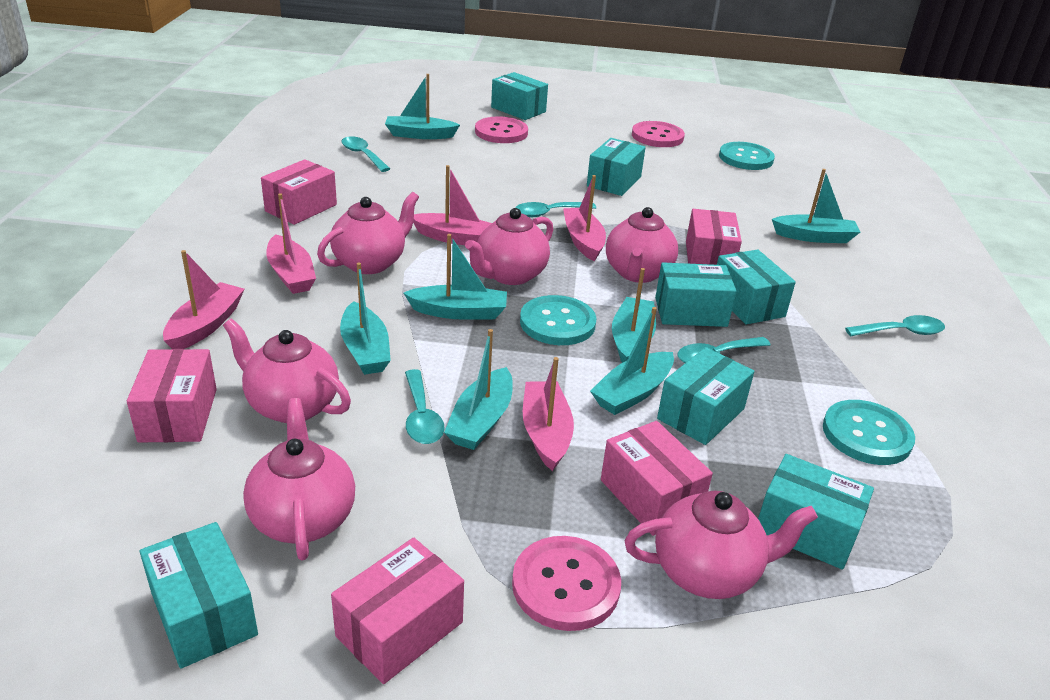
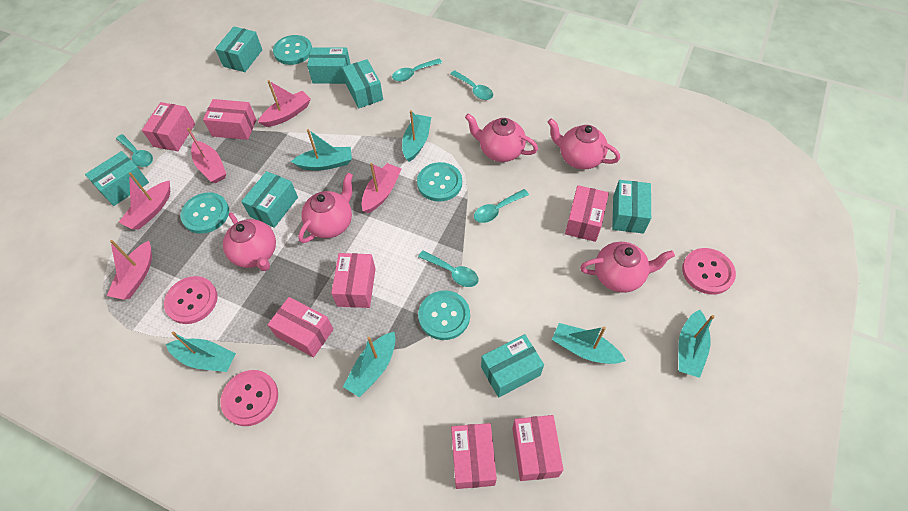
pink box: [127,349,217,443] [261,159,337,225] [331,538,464,684] [601,421,713,536] [686,209,742,265] = 5 -> [142,102,195,151] [203,99,257,140] [268,297,333,357] [331,253,376,308] [451,423,497,489] [512,415,564,481] [565,185,609,242] = 7
pink teapot: [223,319,351,423] [243,398,355,560] [317,192,419,274] [465,208,553,285] [606,207,678,283] [624,490,818,599] = 6 -> [223,212,276,271] [298,173,353,243] [465,113,538,162] [548,118,620,169] [580,242,675,293] = 5
turquoise boat: [340,262,391,375] [385,74,460,139] [404,234,507,320] [444,329,513,450] [590,307,674,415] [612,268,656,363] [772,169,860,243] = 7 -> [166,331,236,372] [291,129,352,171] [343,332,396,398] [402,110,431,162] [552,323,626,364] [678,310,715,378] = 6
turquoise button: [520,295,596,345] [719,142,775,170] [823,400,915,465] = 3 -> [180,192,229,234] [273,35,312,65] [417,162,462,202] [418,290,470,340] = 4

